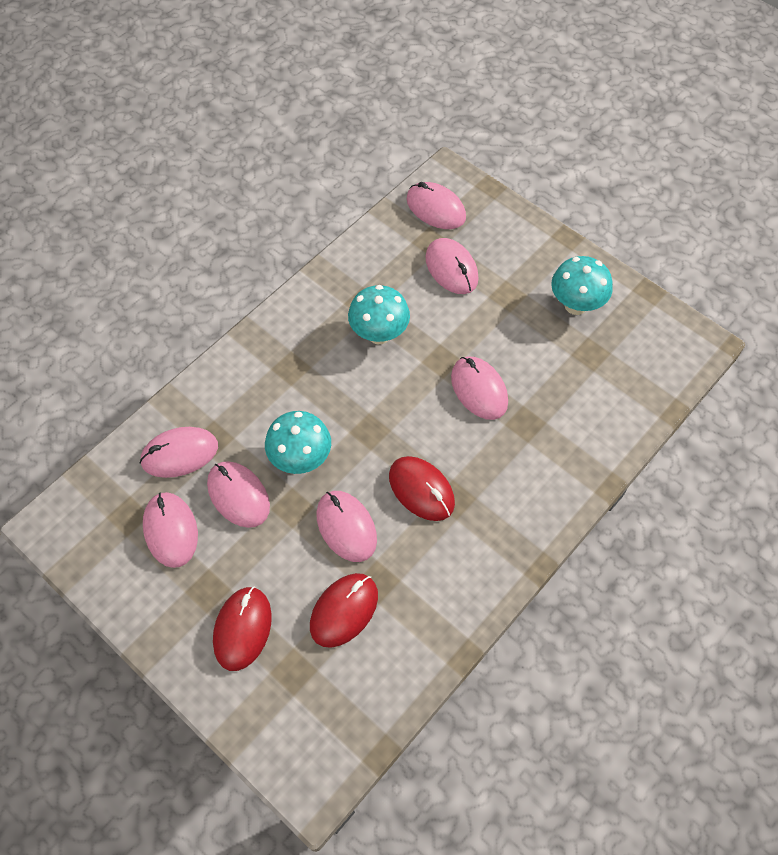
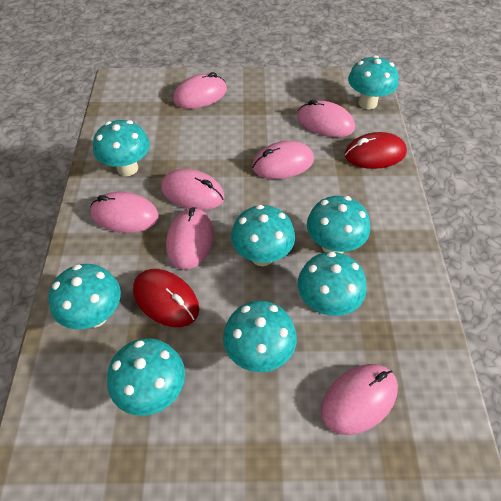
red mouse: [213,586,272,671] [310,573,378,648] [389,456,455,521] = 3 -> [133,269,199,327] [344,132,407,169] = 2
turquoise mushroom: [265,411,331,474] [348,285,410,344] [551,256,613,315] = 3 -> [49,264,121,329] [93,120,150,176] [107,338,185,416] [223,301,297,372] [231,205,295,266] [298,252,367,316] [307,196,370,254] [348,55,398,109] = 8

